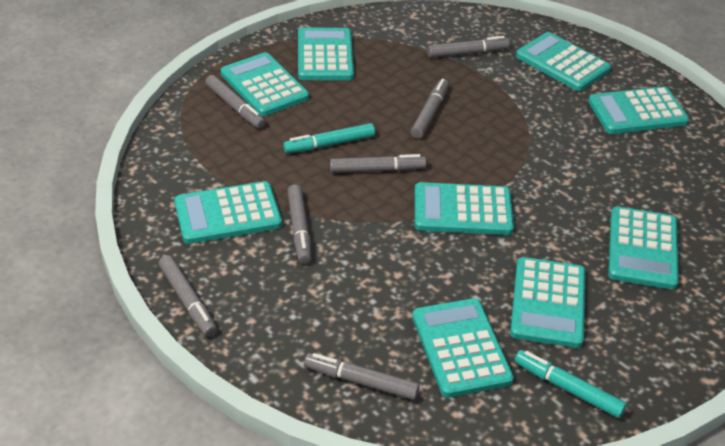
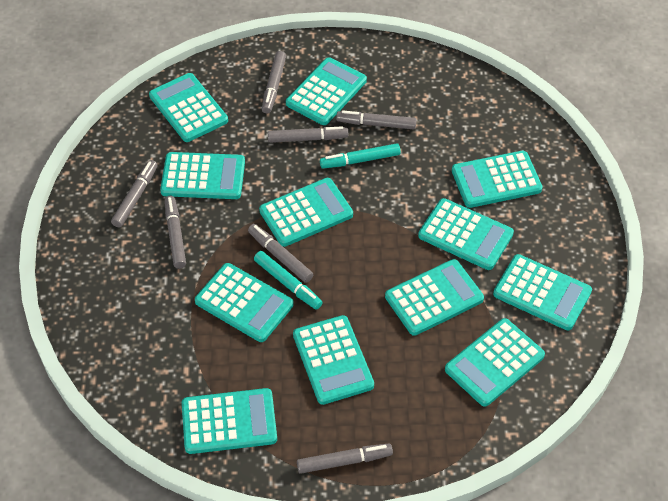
turquoise calculator: [174,181,282,244] [221,52,309,116] [298,28,354,80] [412,298,514,398] [415,182,514,235] [510,257,586,348] [516,32,611,91] [588,87,689,134] [608,207,679,289] = 9 -> [149,73,228,142] [160,152,245,199] [182,388,277,454] [195,263,294,342] [259,178,353,247] [286,57,367,125] [293,315,374,405] [385,259,484,336] [418,198,514,270] [445,318,545,407] [452,151,543,208] [493,254,592,330] = 12

